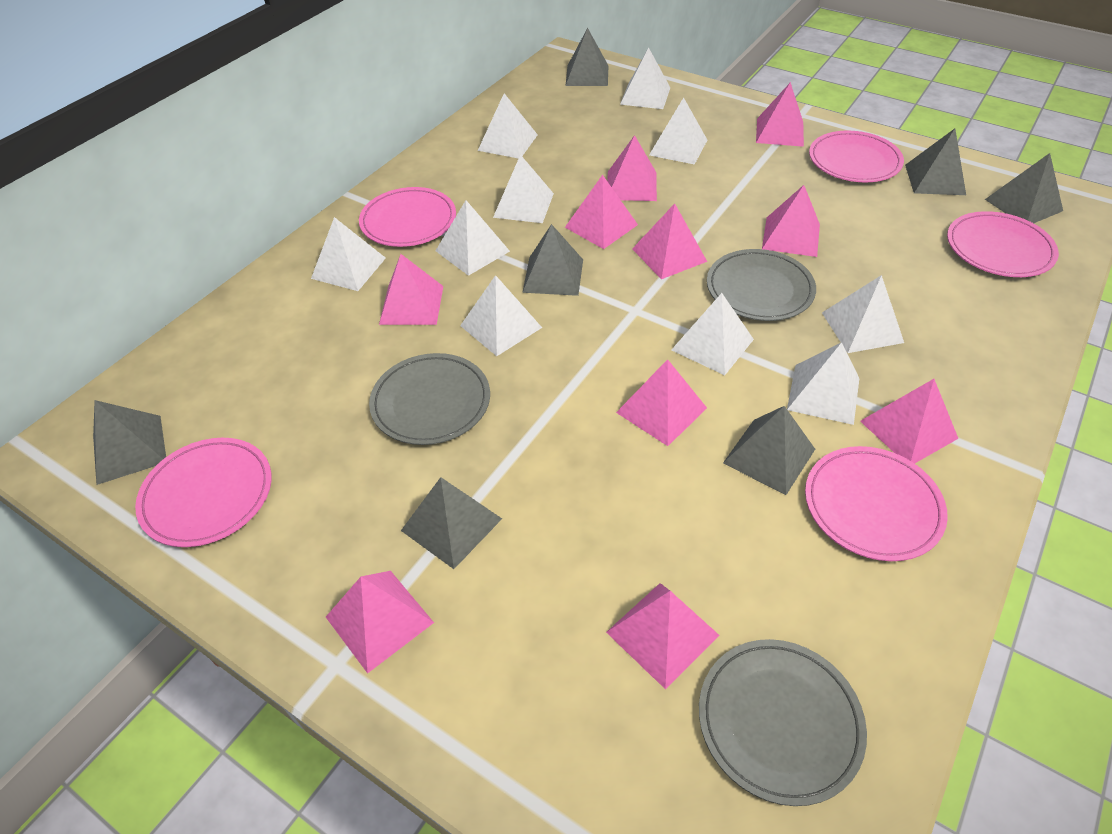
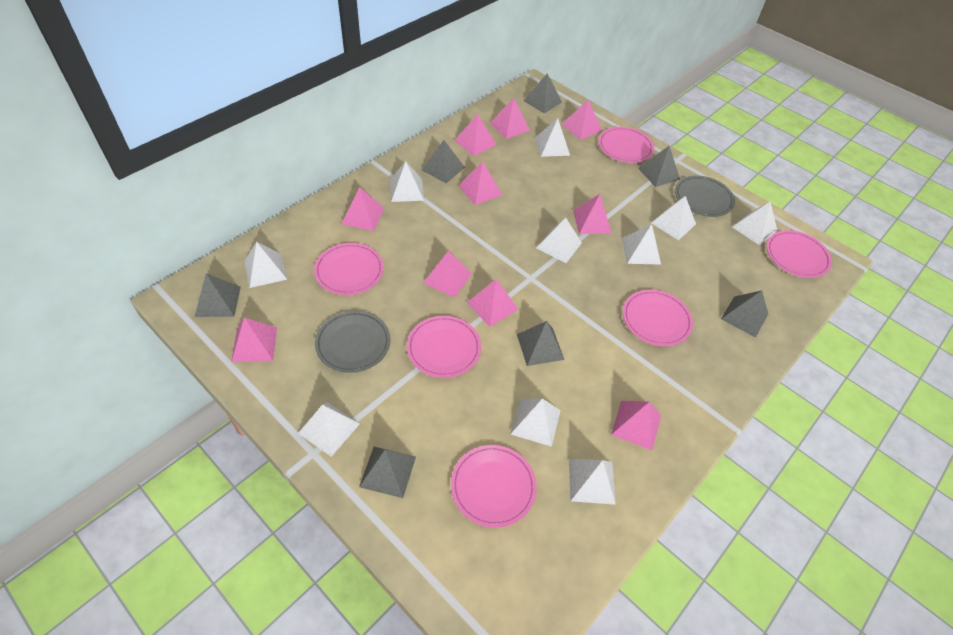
grey plate: [369,353,490,445] [699,639,867,806] [707,249,816,321] = 3 -> [315,311,391,373] [675,176,735,217] = 2
pink plate: [135,438,272,547] [359,187,456,247] [805,446,948,561] [809,130,904,182] [947,211,1059,277] = 5 -> [314,243,384,295] [407,316,481,378] [451,445,537,528] [598,127,654,163] [623,290,693,346] [766,230,832,278] = 6

